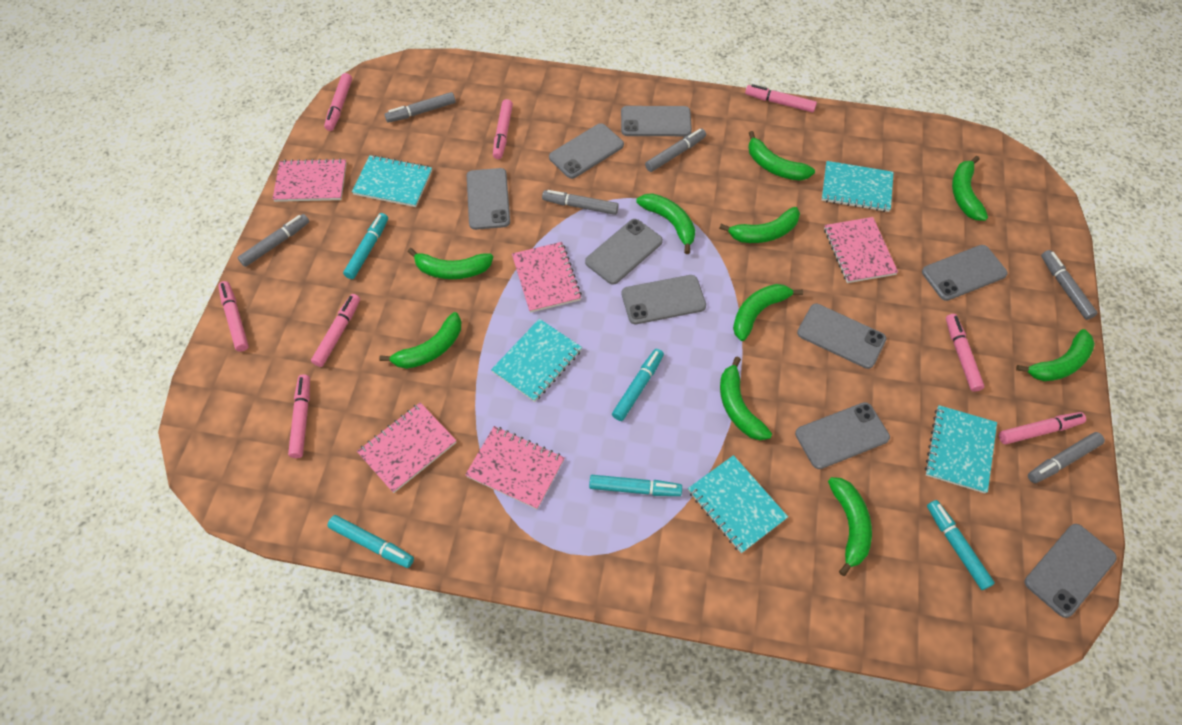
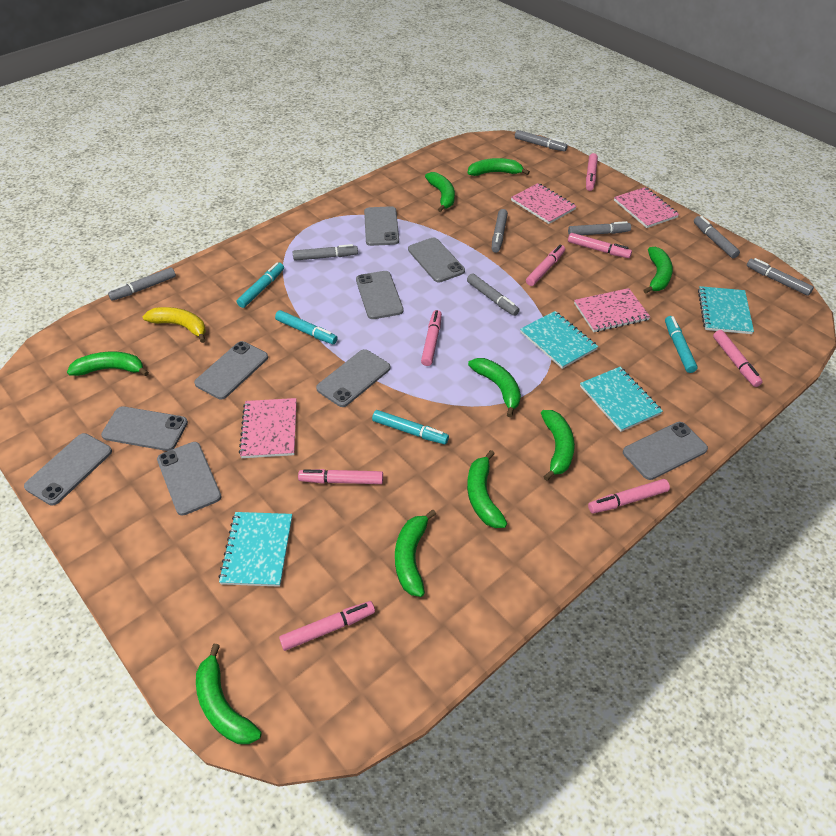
green banana: [379,312,461,369] [408,248,493,279] [636,193,695,254] [719,207,800,243] [720,357,772,440] [733,284,803,341] [748,131,815,181] [828,477,872,576] [952,156,988,221] [1016,329,1095,381] = 10 -> [67,352,149,376] [196,644,262,744] [395,510,436,597] [425,172,455,212] [467,450,507,528] [468,158,530,176] [468,358,521,417] [541,410,575,481] [644,247,673,294] = 9
grey marker: [238,214,309,267] [384,92,456,123] [542,190,619,215] [645,129,706,172] [1028,432,1105,483] [1041,250,1098,320] = 6 -> [108,267,176,301] [293,244,358,261] [467,273,520,316] [492,209,508,253] [515,130,568,152] [568,221,631,235] [694,216,740,258] [747,258,814,296] = 8
pink notebook: [273,158,347,202] [357,402,457,493] [465,426,565,510] [512,242,582,313] [824,217,898,283] = 5 -> [239,398,297,458] [511,183,577,224] [574,288,650,332] [614,187,679,228] = 4
turquoise marker: [327,515,414,568] [343,213,388,279] [589,475,682,496] [612,349,664,421] [927,500,995,590] = 5 -> [237,263,284,308] [275,310,338,344] [372,410,449,444] [665,316,698,373] = 4
turquoise notebook: [352,155,432,207] [491,319,582,402] [688,455,788,553] [822,161,894,212] [925,405,997,494] = 5 -> [218,512,292,587] [520,311,598,369] [580,367,663,432] [698,286,754,334] = 4
yellow banana: none = 0 -> [142,307,206,343] = 1

